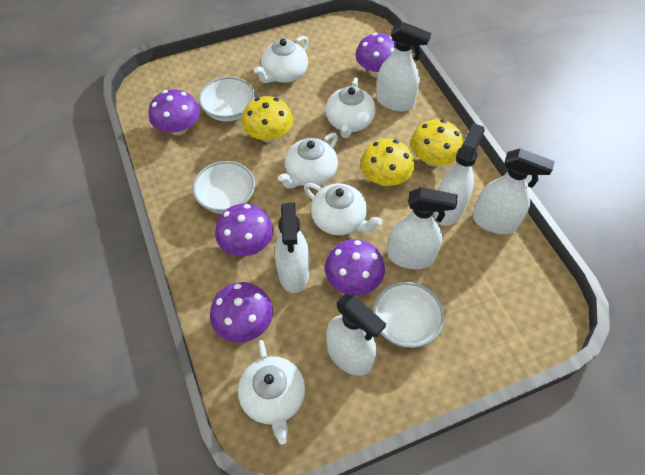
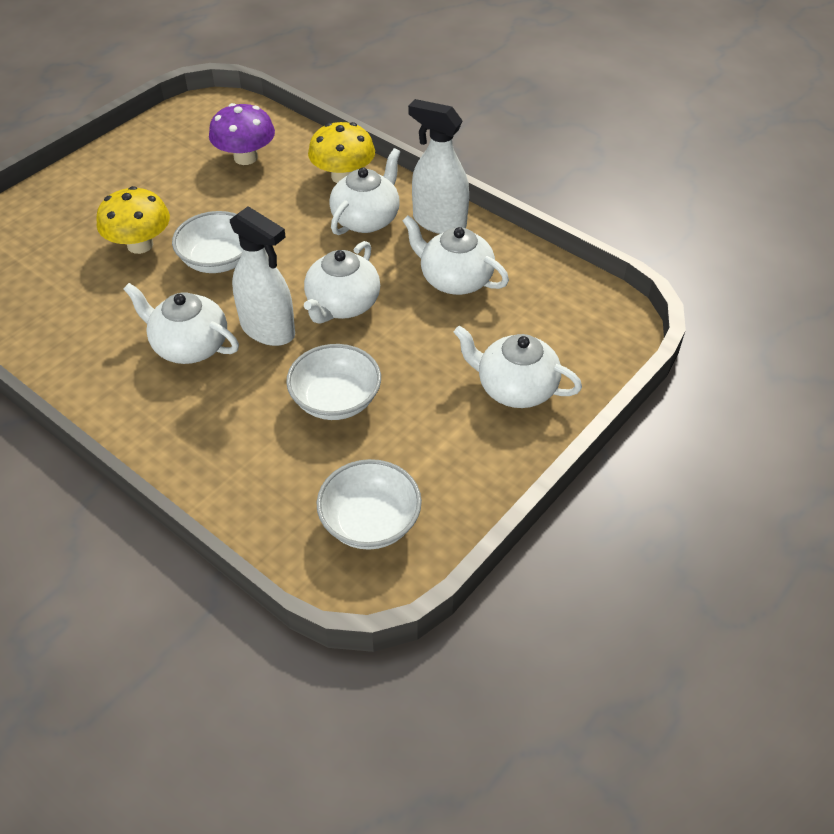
purple mushroom: [149,89,200,135] [210,282,273,342] [215,204,273,256] [325,239,385,296] [355,33,396,77] = 5 -> [209,103,275,165] = 1
white spray bottle: [275,202,309,293] [327,294,386,376] [376,22,431,112] [388,187,458,269] [434,123,485,226] [473,148,555,234] = 6 -> [230,206,295,346] [408,99,469,234] = 2
yellow mushroom: [242,96,293,142] [360,139,414,186] [411,119,463,166] = 3 -> [96,186,170,254] [308,122,375,183] = 2

